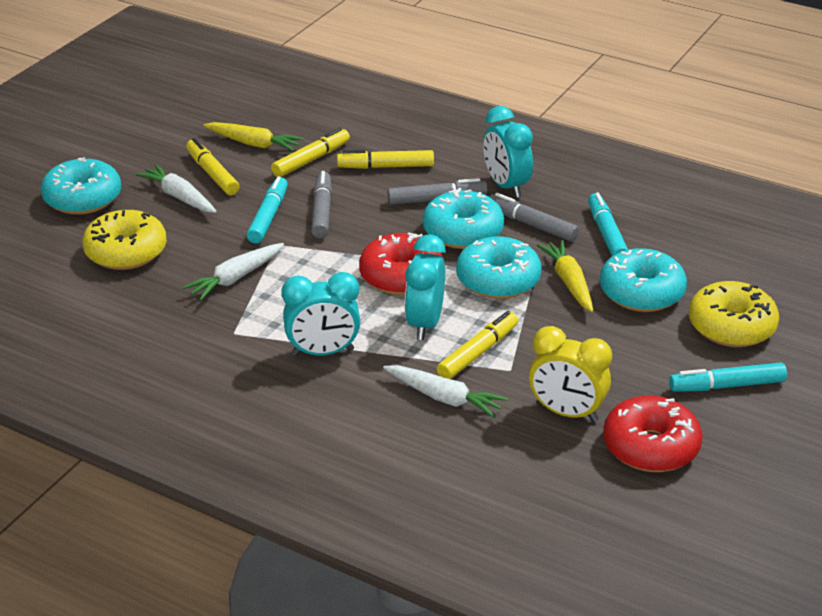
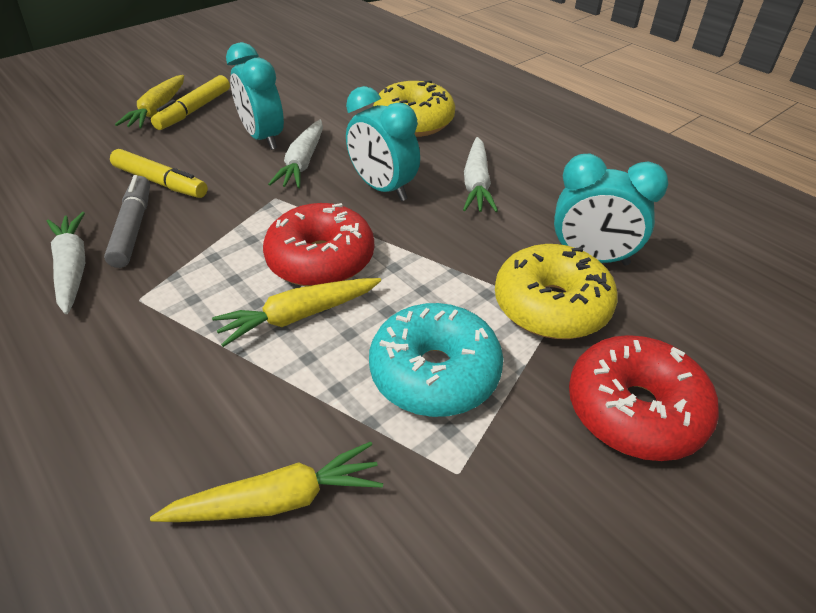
grey marker: [311,171,332,238] [387,178,487,205] [489,193,579,242] = 3 -> [104,175,150,268] = 1
turquoise donut: [41,157,121,215] [423,188,504,249] [456,237,542,299] [600,248,687,312] = 4 -> [369,303,503,417] = 1
turquoise marker: [247,176,288,244] [588,192,628,256] [669,363,787,392] = 3 -> none = 0
yellow carrot: [204,122,304,152] [537,240,593,312] = 2 -> [115,75,184,129] [150,441,383,522] [212,278,381,347] = 3
yellow clock: [529,326,612,422] = 1 -> none = 0
yellow marker: [186,138,240,195] [271,128,350,177] [337,150,434,169] [436,311,518,379] = 4 -> [110,149,208,198] [151,75,230,130] = 2

